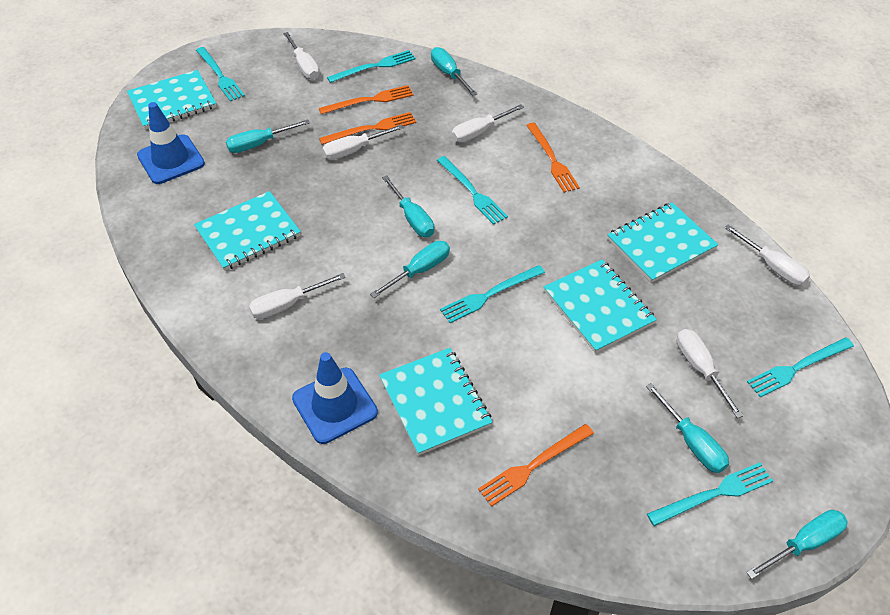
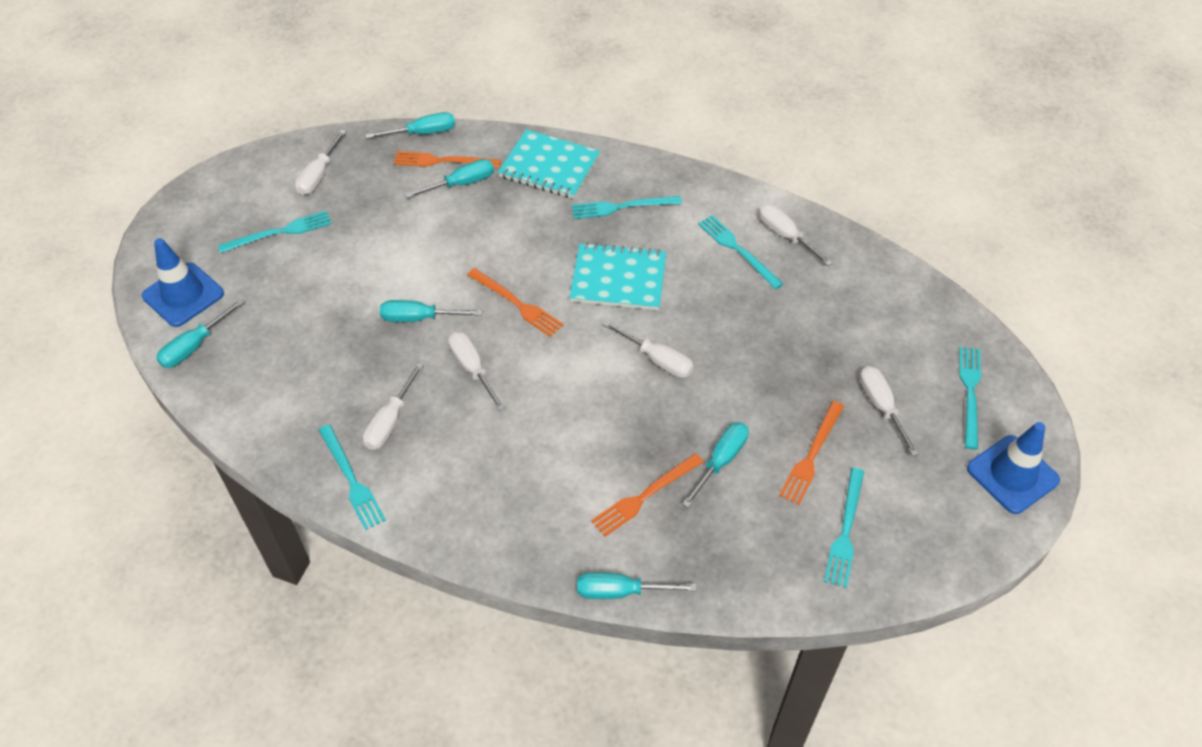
turquoise notebook: [127,70,217,129] [194,191,301,271] [379,348,493,455] [544,259,657,353] [607,202,718,283] = 5 -> [498,129,600,199] [569,242,666,310] = 2

